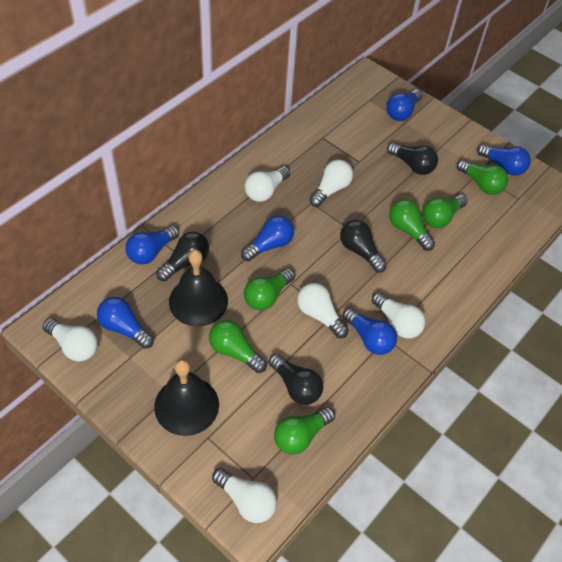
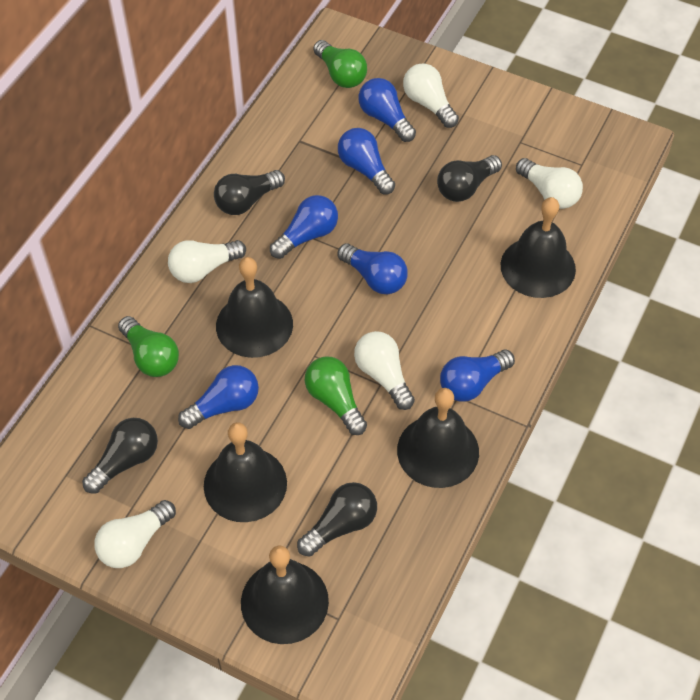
black bell: [154,359,219,436] [169,249,228,327] = 2 -> [204,422,287,522] [216,257,293,358] [241,546,329,644] [397,388,479,488] [501,197,576,298] = 5
green light bulb: [209,320,267,373] [244,268,295,310] [274,407,335,454] [389,199,435,251] [422,194,467,228] [457,159,508,195] = 6 -> [118,316,179,377] [305,356,367,435] [313,40,367,88] = 3
white light bulb: [43,318,98,362] [212,468,277,523] [244,166,290,202] [297,283,349,338] [309,159,353,207] [372,292,426,339] = 6 -> [94,500,176,568] [168,240,246,283] [354,331,415,410] [403,63,459,128] [516,158,583,209] = 5

